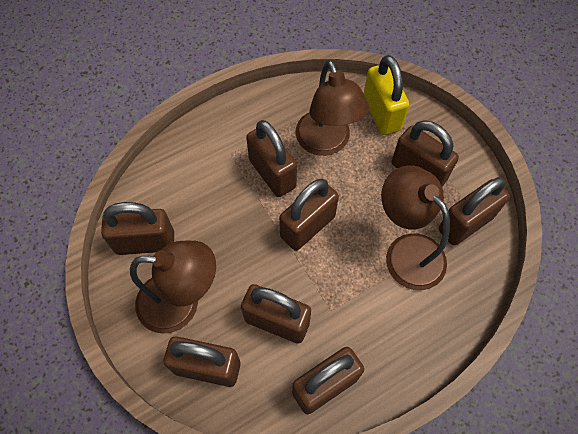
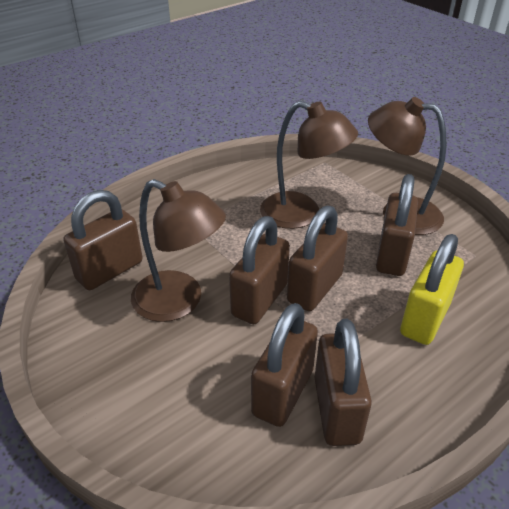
brown padlock: [101,202,174,255] [163,336,241,387] [241,284,311,343] [246,120,297,197] [279,179,339,251] [292,347,364,414] [391,120,459,186] [439,177,510,246] = 8 -> [63,190,143,290] [229,216,290,324] [251,303,318,427] [287,206,348,311] [315,319,372,446] [376,174,418,276] = 6

